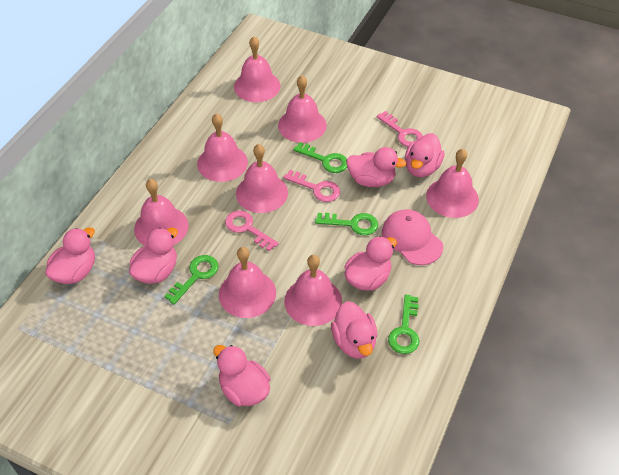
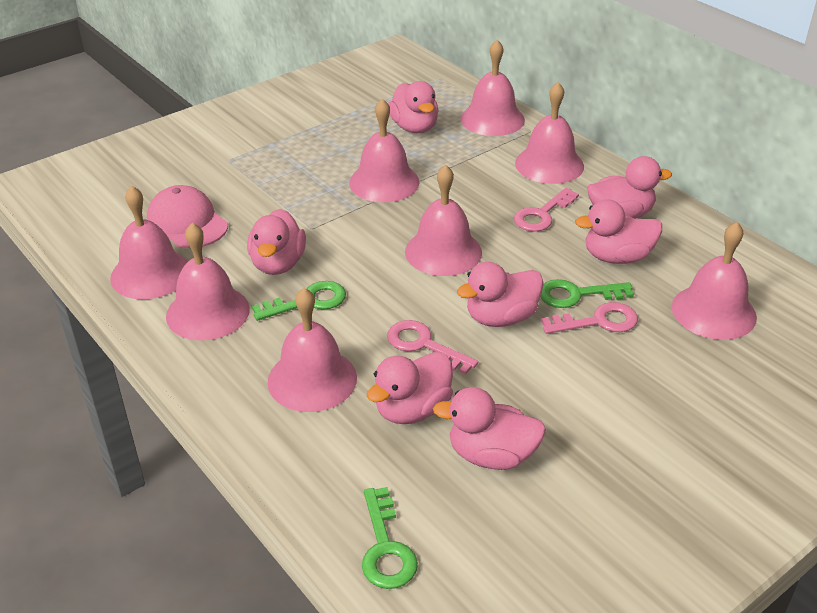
green key: [164,255,219,304] [293,142,347,173] [315,213,378,235] [388,294,419,354] = 4 -> [252,281,346,321] [362,487,418,589] [540,279,634,308] = 3

